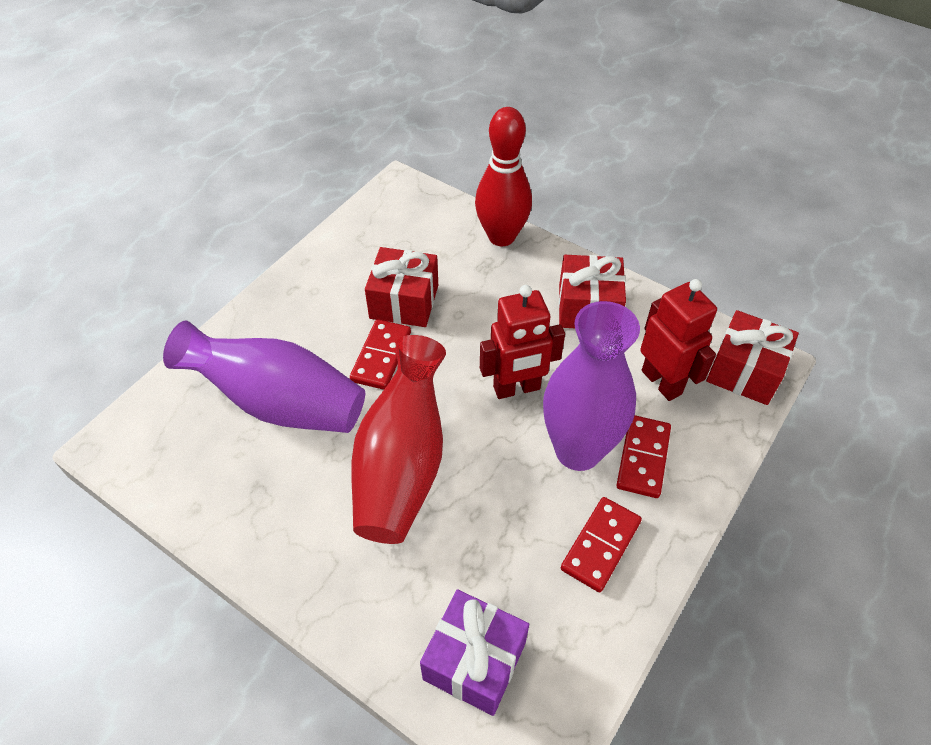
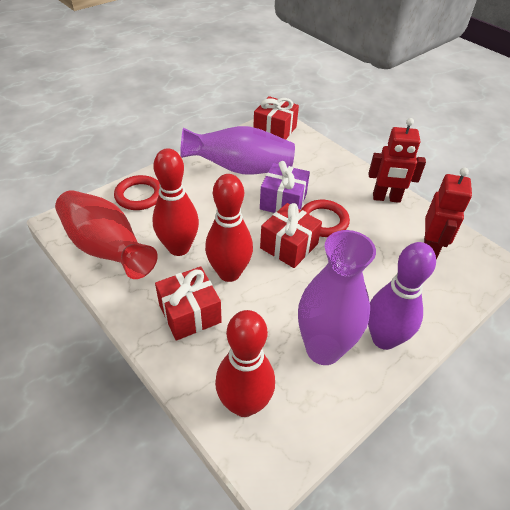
purple bowling pin: none = 0 -> [368,242,436,350] = 1
red bowling pin: [475,107,532,246] = 1 -> [152,148,199,256] [205,174,253,282] [215,310,275,417] = 3
red domino: [350,319,411,390] [561,497,642,593] [616,415,671,498] = 3 -> none = 0
red ring: none = 0 -> [114,175,160,210] [301,200,350,237] = 2

